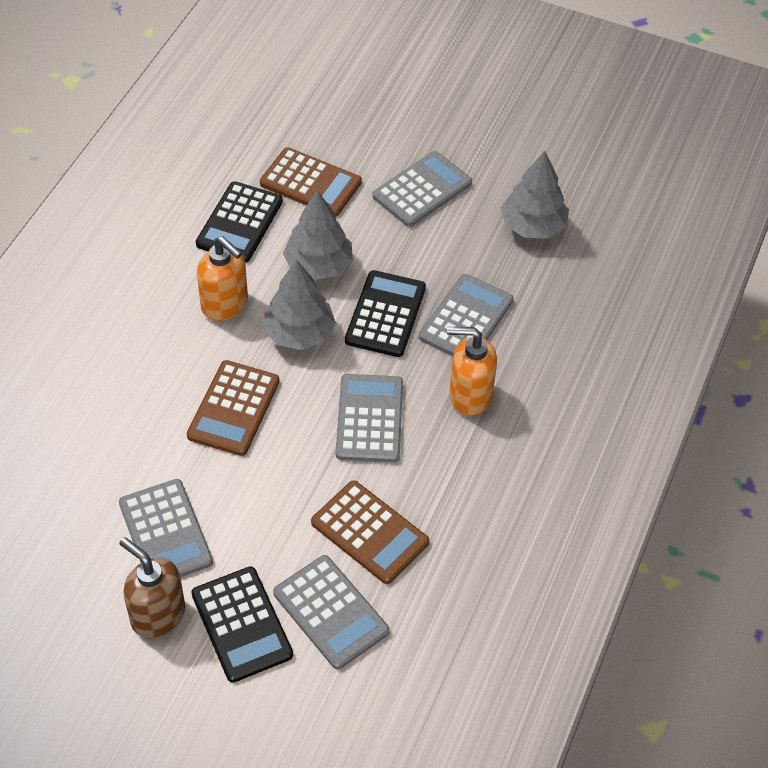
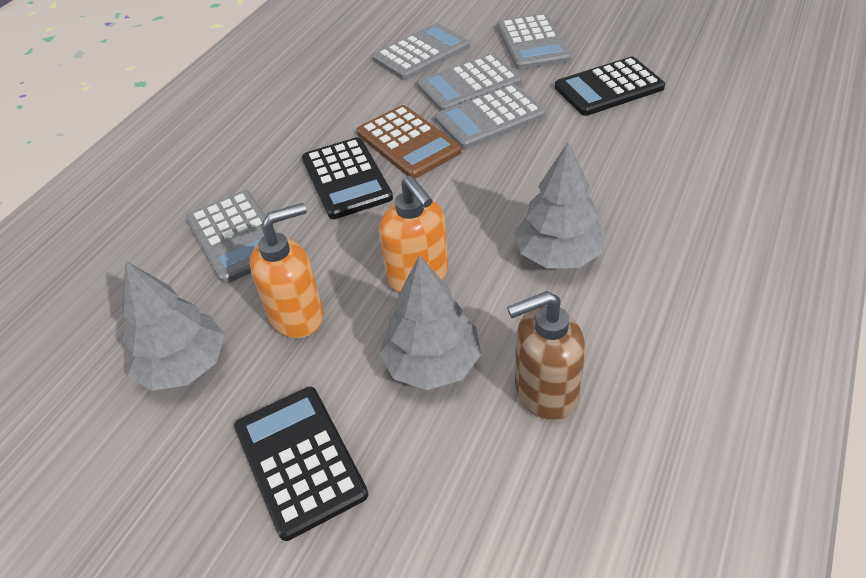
brown calculator: [187,360,280,456] [260,147,362,216] [311,480,429,584] = 3 -> [357,105,461,179] = 1

